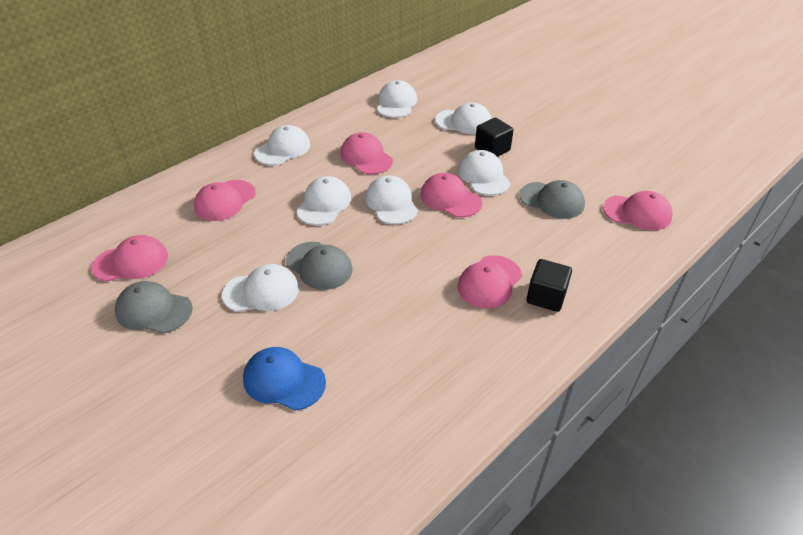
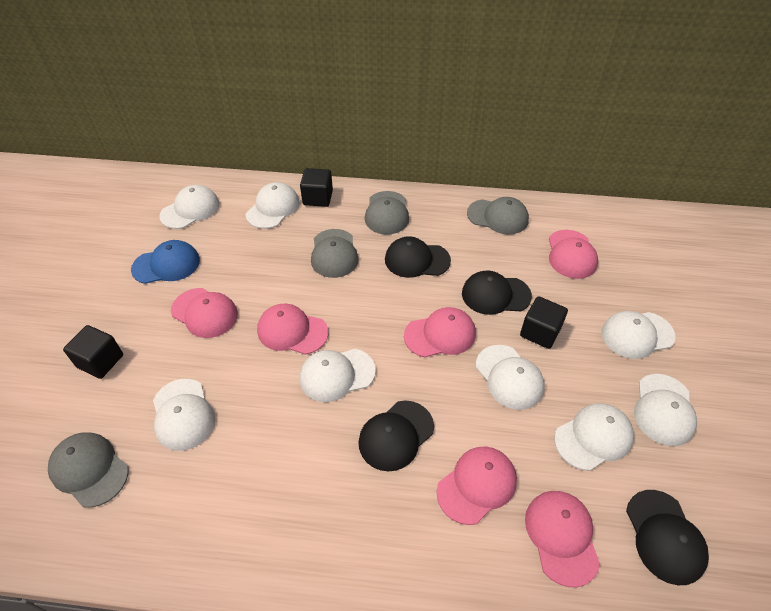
black cap: none = 0 -> [358,401,434,472] [385,236,451,278] [462,270,532,315] [626,490,709,585] = 4
black cube: [475,117,513,157] [527,259,572,312] = 2 -> [63,325,123,379] [300,168,333,207] [520,296,568,349] = 3
grey cap: [115,281,193,333] [286,242,353,290] [519,180,585,219] = 3 -> [48,432,129,508] [311,229,359,278] [365,191,409,235] [467,197,529,234] = 4
white cap: [222,264,299,312] [254,125,310,165] [296,176,351,225] [365,176,418,224] [377,80,417,118] [435,102,491,134] [458,150,510,196] = 7 -> [153,379,215,451] [159,185,219,229] [246,182,299,229] [299,349,376,402] [476,345,545,410] [554,403,634,471] [601,311,676,359] [634,374,697,446] = 8

